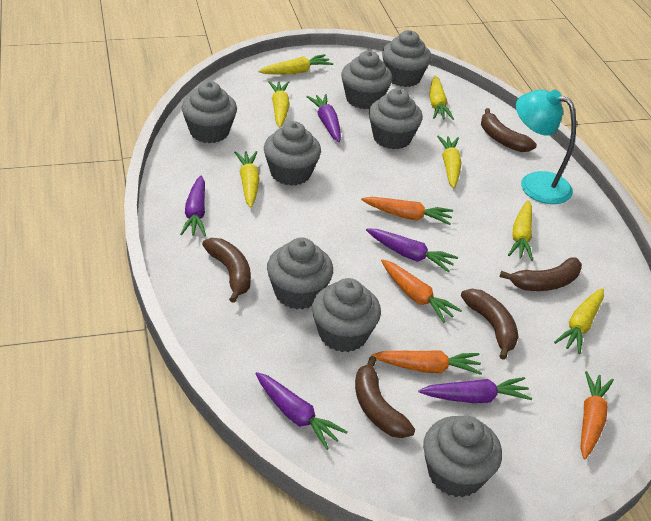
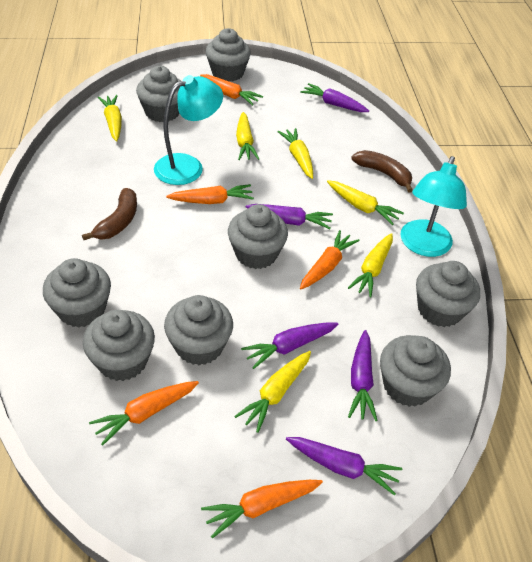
brown banana: [202,238,251,303] [355,356,415,438] [461,289,518,360] [481,108,537,152] [500,257,582,291] = 5 -> [82,188,137,240] [351,150,413,193] = 2
orange carrot: [361,197,453,225] [372,350,482,375] [381,259,462,323] [580,371,614,459] = 4 -> [89,381,199,446] [166,184,254,204] [200,74,263,106] [201,480,323,539] [300,230,360,289] = 5
turquoise lamp: [516,89,576,204] = 1 -> [154,75,223,185] [400,156,467,257] = 2
yellow carrot: [234,151,260,208] [258,54,333,75] [268,81,290,128] [429,76,454,120] [437,135,461,188] [508,200,533,261] [554,288,604,354] = 7 -> [98,95,122,141] [234,351,311,433] [236,112,259,160] [277,128,313,179] [327,180,404,225] [348,233,393,297] = 6

